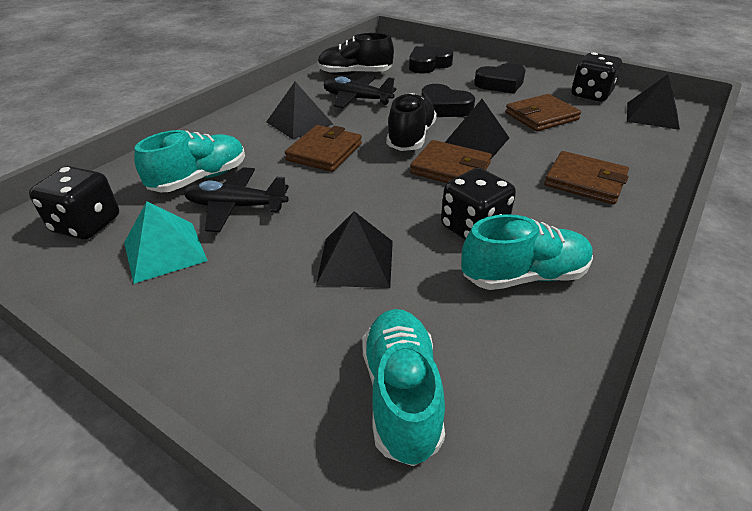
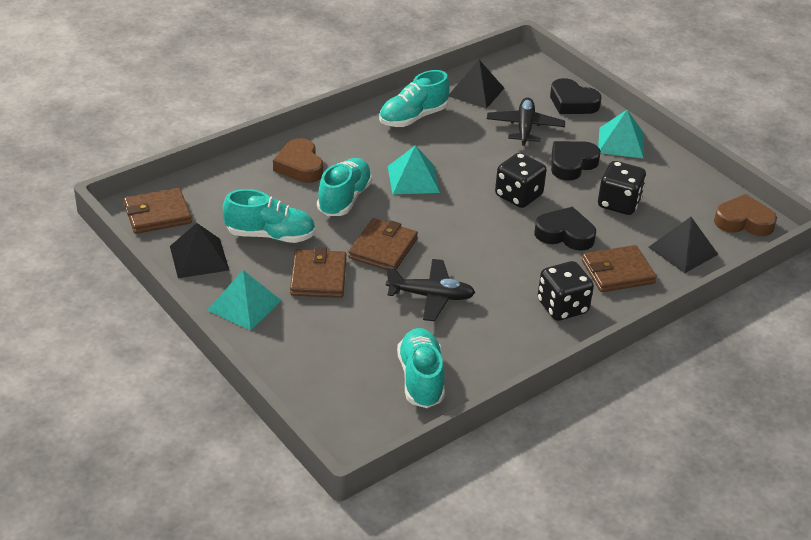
black pyramid: [266,82,333,139] [316,211,393,288] [445,99,509,160] [627,75,680,130] = 4 -> [170,223,229,278] [448,60,504,109] [649,217,718,273] = 3
black shoe: [317,33,394,76] [386,93,437,151] = 2 -> none = 0
brown heart: none = 0 -> [273,138,323,183] [714,194,777,236] = 2
turquoise pyramid: [124,201,208,284] = 1 -> [207,270,282,331] [388,145,440,194] [598,110,644,158] = 3
turquoise shoe: [134,130,245,192] [362,309,445,466] [461,214,593,290] = 3 -> [223,189,315,243] [317,158,373,216] [379,70,450,127] [397,328,445,408] = 4

